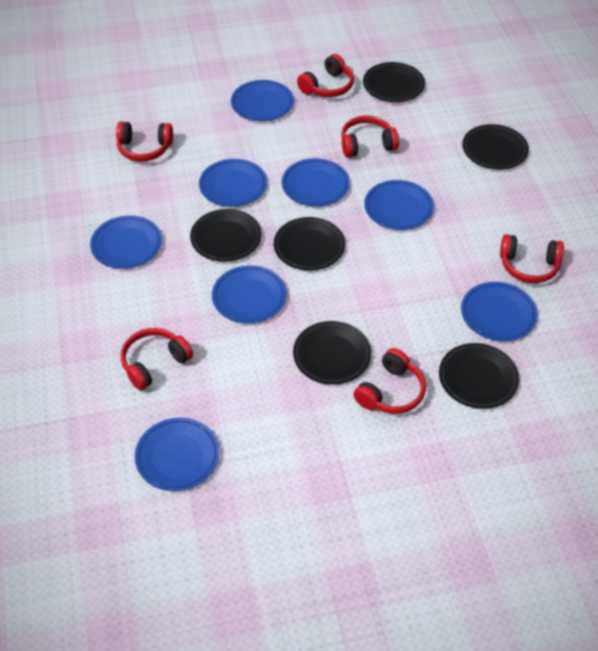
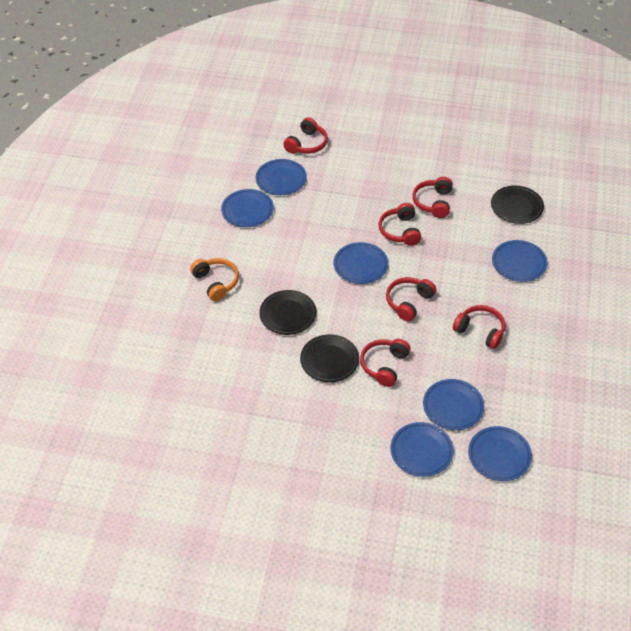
black plate: [190,209,262,262] [274,217,345,271] [293,321,371,385] [363,62,425,102] [439,343,519,409] [462,124,529,169] = 6 -> [259,290,316,335] [300,334,359,383] [491,186,544,224] = 3
blue plate: [90,215,162,269] [135,418,219,491] [199,159,267,207] [212,265,287,323] [231,80,294,121] [282,158,350,207] [364,180,434,230] [461,282,538,341] = 8 -> [221,189,274,227] [256,159,307,195] [334,242,388,284] [391,422,454,477] [423,379,484,430] [468,426,532,481] [492,240,548,282] = 7
orange headphones: none = 0 -> [190,258,239,301] = 1

